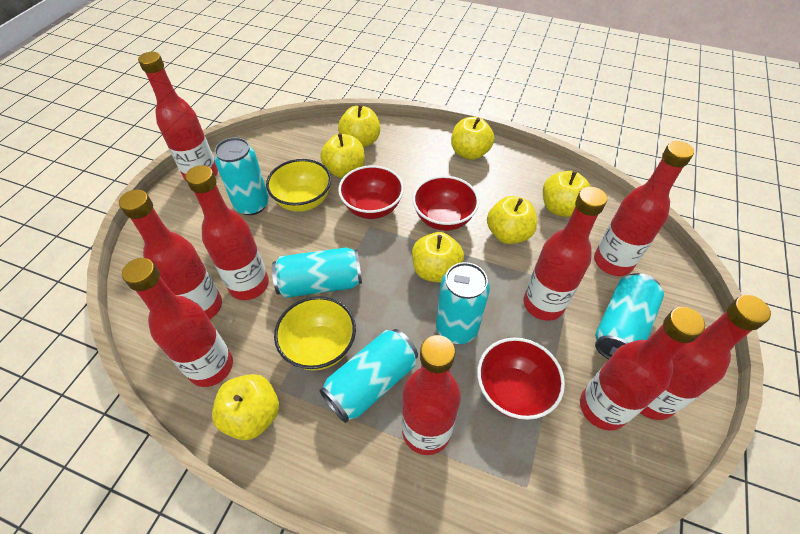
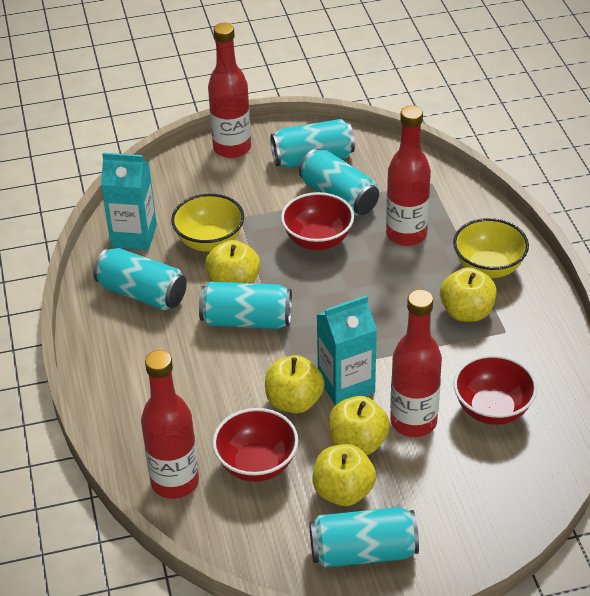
red bottle: [119,190,222,320] [122,258,233,387] [138,52,218,182] [185,165,269,300] [402,335,461,455] [524,187,607,321] [580,307,705,431] [594,141,694,276] [640,295,771,420] = 9 -> [141,350,199,499] [208,23,251,158] [386,105,431,246] [390,289,442,437] = 4
turquoise carton: none = 0 -> [101,153,157,250] [317,295,377,406] = 2
yellow apple: [212,374,279,440] [320,133,365,178] [338,105,380,148] [412,232,464,283] [451,117,494,160] [487,196,537,244] [543,171,591,217] = 7 -> [205,240,260,283] [265,355,325,413] [312,444,376,506] [329,396,390,455] [440,267,497,322] = 5

